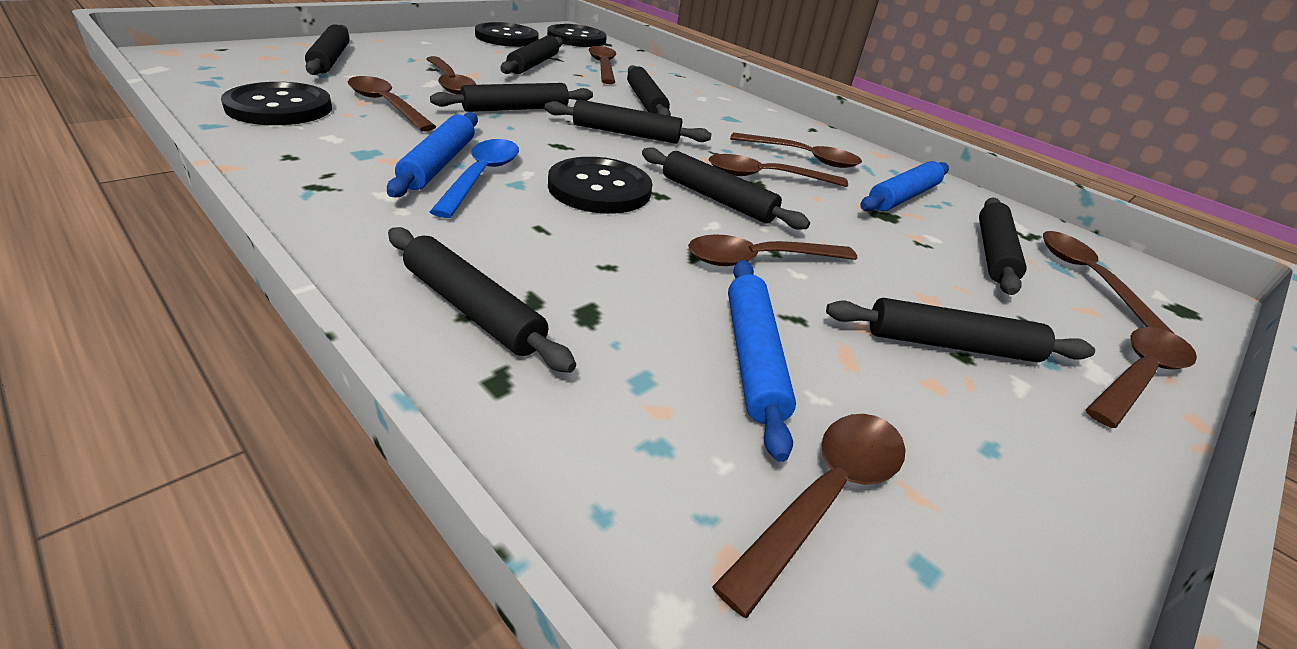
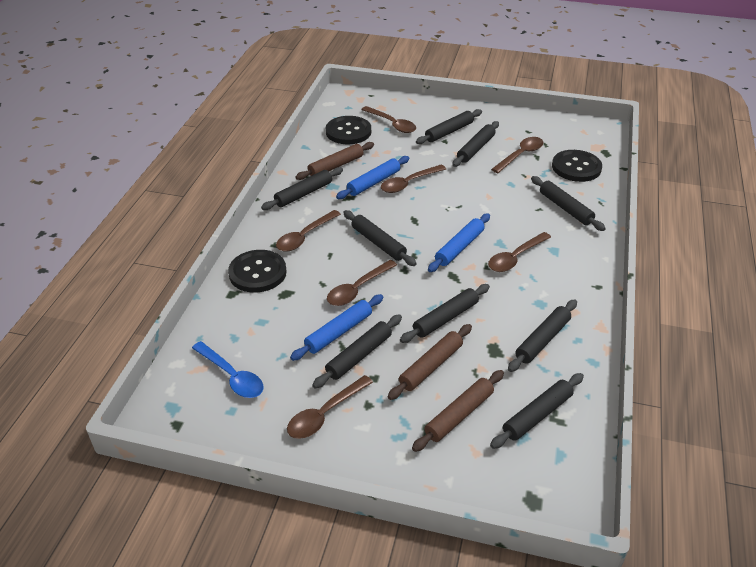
black button: [221,82,332,125] [475,22,539,47] [547,24,607,47] [548,157,652,214] = 4 -> [228,250,287,293] [326,116,371,144] [552,150,602,182] = 3
brown rolling pin: none = 0 -> [295,142,374,180] [388,324,472,400] [412,370,504,452] = 3
brown spoon: [348,76,436,131] [426,56,476,95] [588,46,616,84] [688,234,857,266] [709,154,848,187] [712,414,906,618] [730,133,862,168] [1043,231,1174,333] [1085,327,1197,428] = 9 -> [276,210,341,252] [287,375,373,439] [327,260,397,306] [361,106,416,133] [381,165,446,193] [488,232,551,272] [491,137,543,173] = 7

